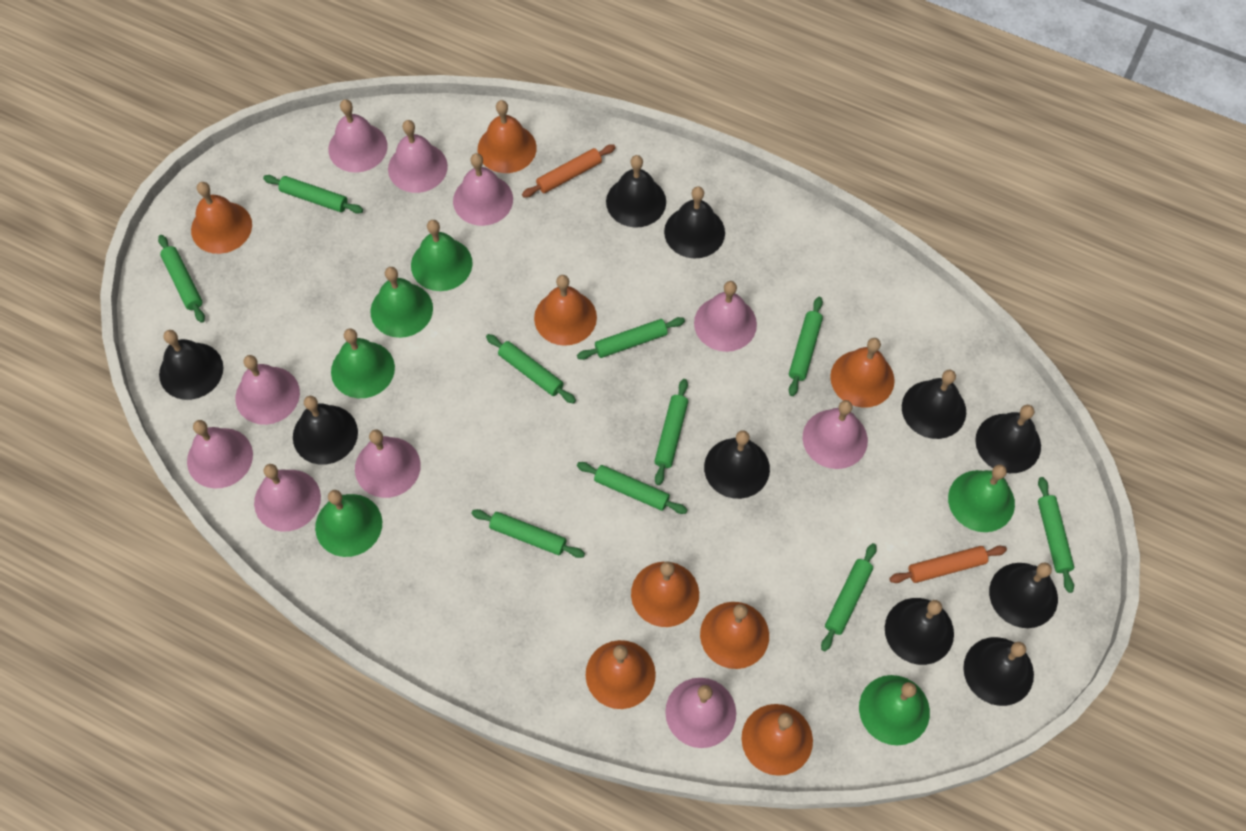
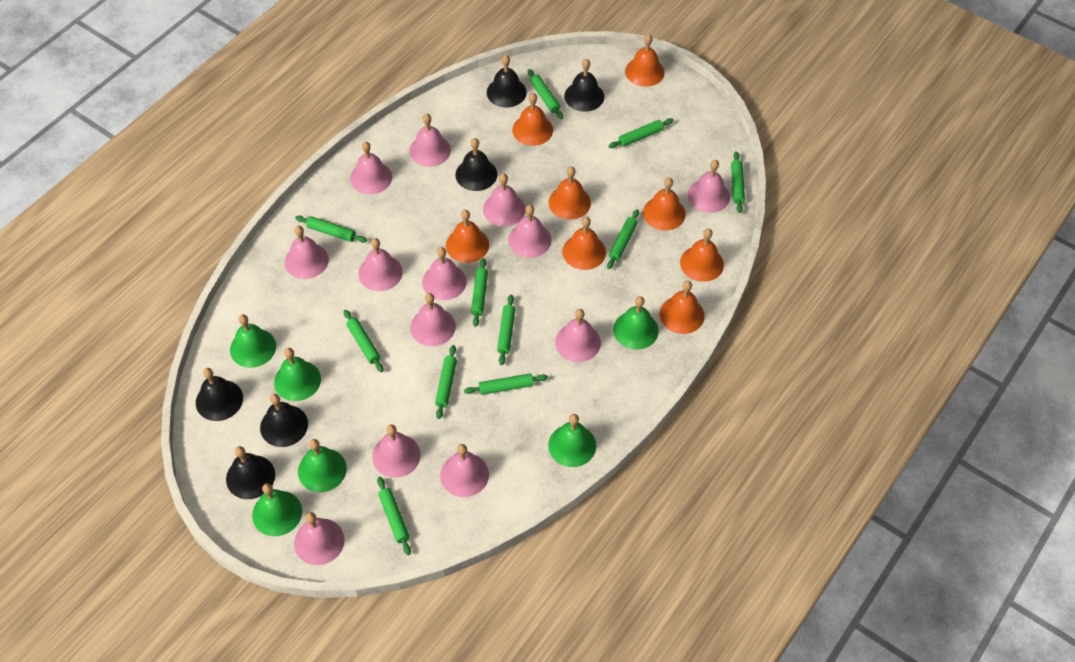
black bell: [159,330,223,400] [293,396,358,465] [606,155,666,228] [664,186,725,258] [704,430,770,499] [885,598,954,665] [902,370,966,439] [963,637,1034,706] [975,405,1041,473] [989,562,1058,628] = 10 -> [196,368,243,421] [226,446,275,499] [260,394,308,447] [456,138,497,191] [487,55,527,107] [564,59,604,112] = 6
green rolling pin: [158,235,205,323] [263,175,363,214] [471,509,585,558] [486,334,576,404] [577,317,685,360] [577,462,687,514] [654,379,688,485] [789,297,823,396] [821,543,877,651] [1038,477,1074,593] = 10 -> [295,216,367,243] [344,310,383,372] [377,477,411,555] [435,345,457,419] [464,373,548,395] [471,258,488,327] [497,294,516,365] [528,69,563,119] [607,209,639,269] [609,118,673,148] [731,152,745,213] = 11
orange rolling pin: [522,144,616,198] [889,546,1007,583] = 2 -> none = 0
pink bell: [187,420,253,489] [235,355,300,425] [254,464,321,531] [328,99,388,173] [355,429,421,498] [388,120,448,193] [453,153,513,226] [665,678,736,748] [694,281,757,352] [803,400,868,469] = 10 -> [285,226,329,279] [294,512,345,565] [350,141,392,194] [358,238,403,291] [372,424,421,478] [409,114,451,167] [410,293,456,346] [422,247,467,300] [440,444,489,497] [483,174,526,227] [508,205,551,258] [555,309,601,362] [688,160,730,213] = 13

